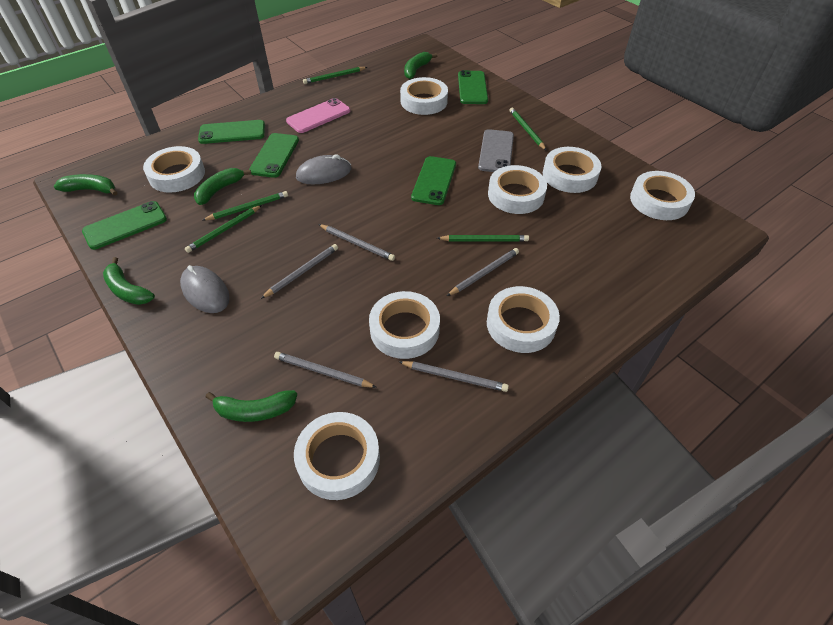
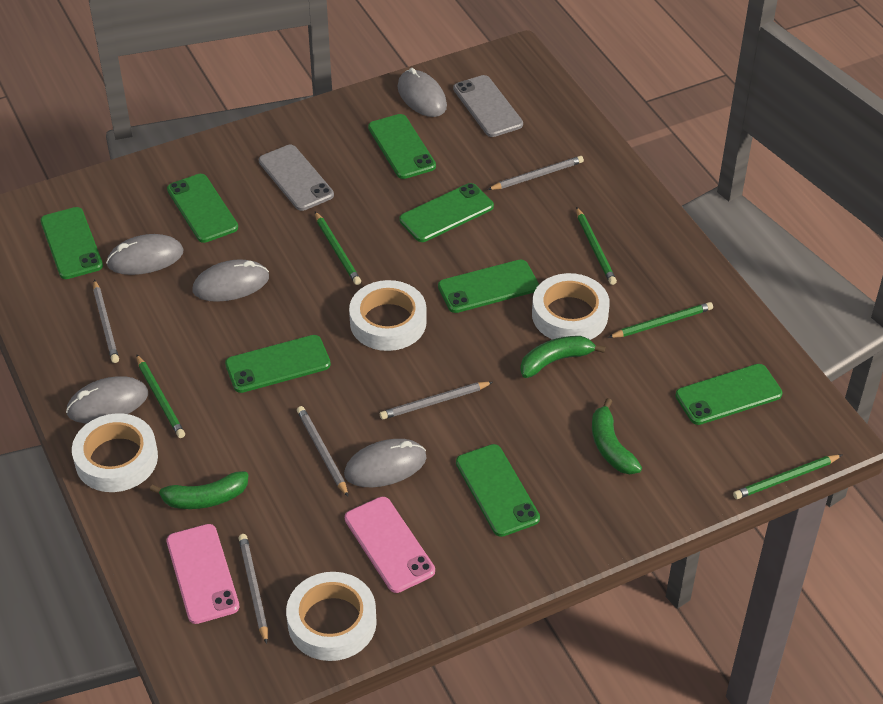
green banana: [54,174,118,196] [103,257,155,305] [194,168,251,205] [206,390,297,422] [404,52,437,79] = 5 -> [150,471,248,509] [520,336,605,378] [592,398,642,475] = 3
green phone: [82,201,167,250] [198,120,265,144] [249,133,299,178] [411,156,456,205] [458,70,488,104] = 5 -> [40,207,103,279] [167,174,238,243] [225,335,331,393] [368,114,436,179] [399,183,494,242] [438,260,539,313] [456,444,540,537] [675,364,782,425] = 8
grey mouse: [180,265,230,313] [296,154,351,184] = 2 -> [66,377,148,423] [106,234,183,275] [193,259,269,302] [344,439,427,487] [397,68,447,117] = 5
grey phone: [478,129,514,172] = 1 -> [259,145,334,211] [453,75,523,137] = 2
pink phone: [286,98,350,133] = 1 -> [167,524,239,624] [345,497,435,593] = 2
white tape: [143,146,205,193] [294,412,380,500] [369,291,440,359] [400,77,448,115] [487,286,560,353] [488,165,547,214] [543,147,601,193] [630,171,695,220] = 8 -> [72,413,158,492] [286,572,377,661] [349,280,427,351] [532,273,610,340] = 4

